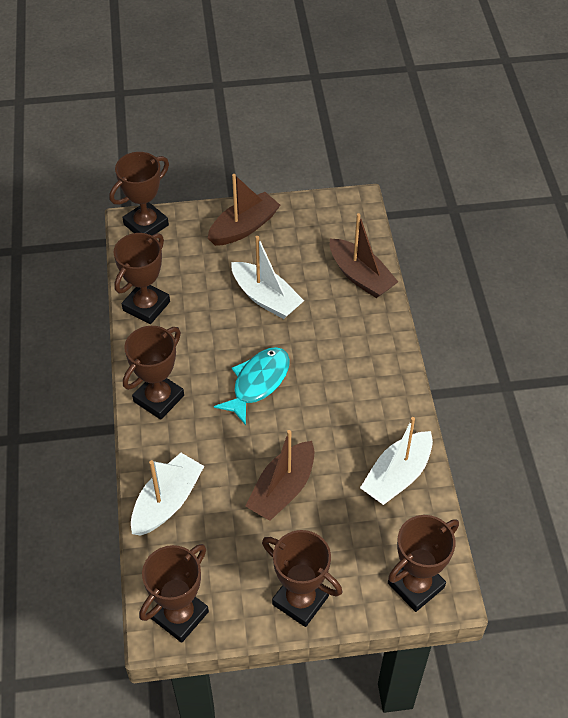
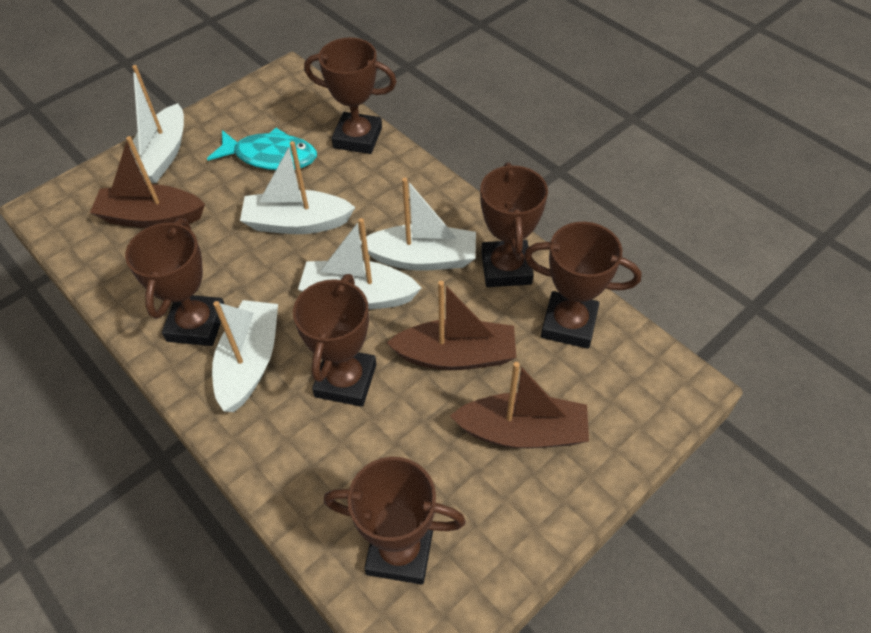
white boat: [131,453,204,536] [231,236,304,319] [360,417,433,505] = 3 -> [130,65,184,183] [212,300,278,412] [240,141,355,234] [298,218,422,309] [360,178,476,270] = 5

